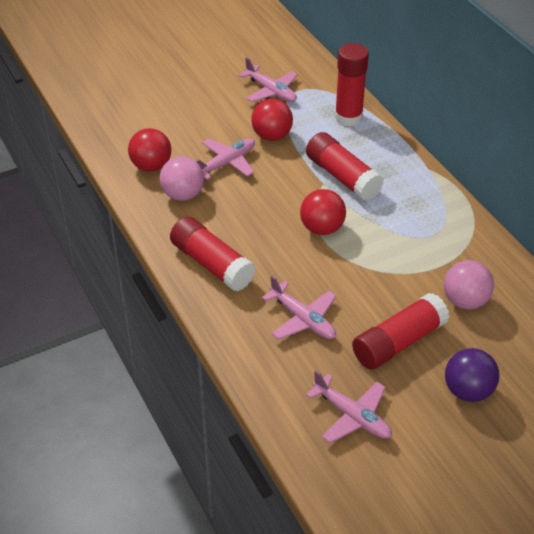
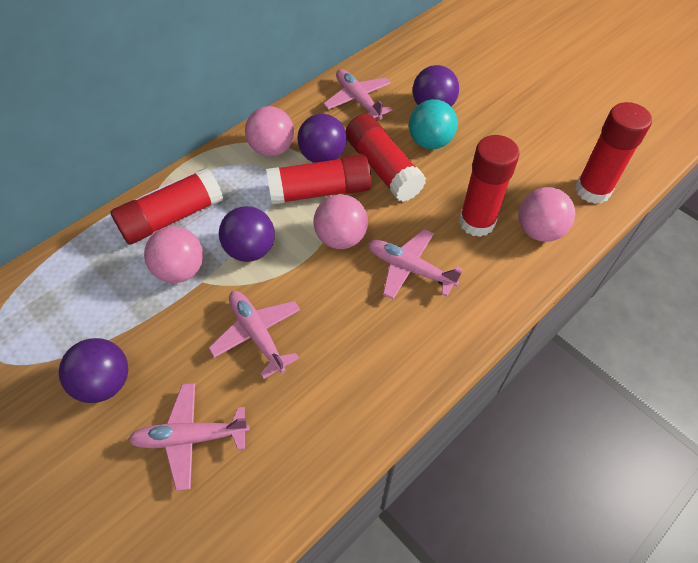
pink ball: [160,156,204,201] [444,260,494,310] = 2 -> [144,226,203,283] [245,106,294,157] [313,194,368,249] [518,187,575,242] = 4
purple ball: [445,348,499,402] = 1 -> [59,338,128,403] [219,206,275,262] [298,114,347,163] [413,65,459,107] = 4
red ball: [128,128,171,172] [251,99,293,141] [300,189,346,235] = 3 -> none = 0
red glue stick: [170,216,256,291] [306,132,384,201] [335,43,369,126] [352,293,449,370] = 4 -> [110,168,223,244] [266,154,371,205] [346,114,426,202] [459,135,520,237] [575,102,652,204] = 5
turquoise ball: none = 0 -> [409,99,458,149] = 1

